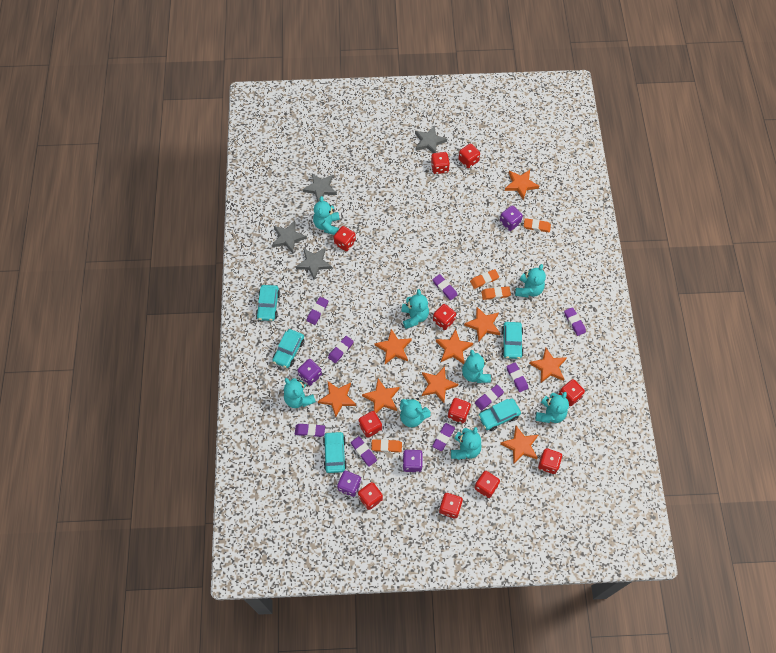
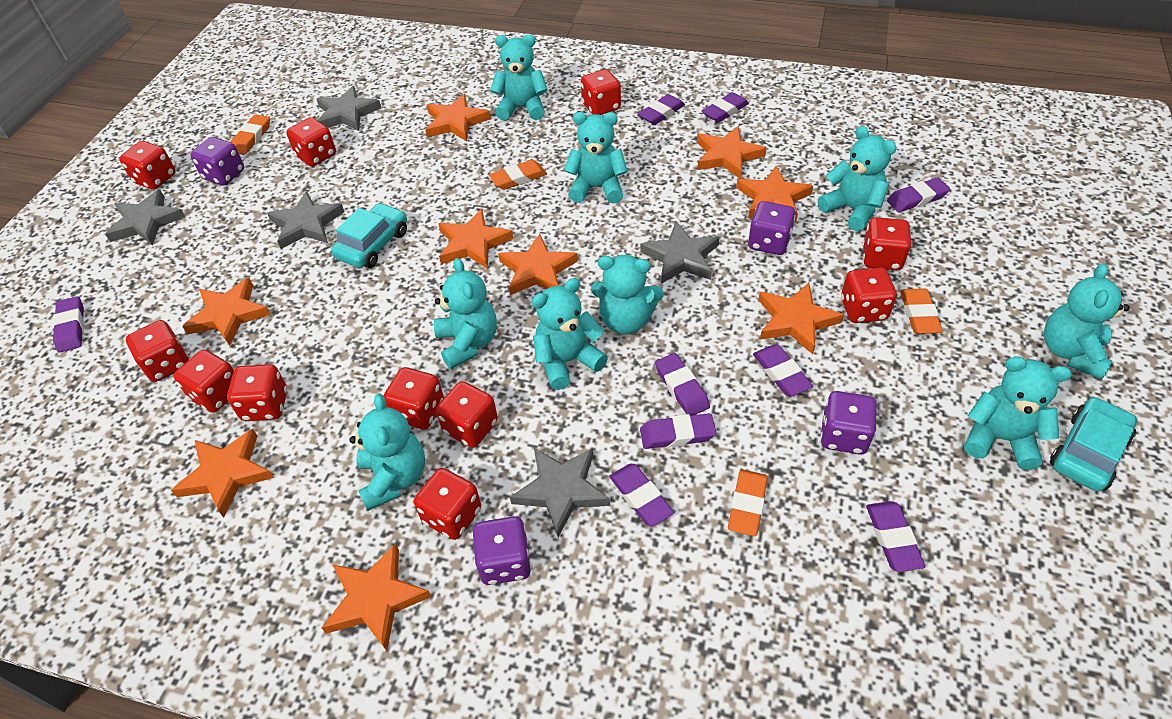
grey star: [272,221,307,253] [296,248,332,280] [302,173,337,202] [415,125,447,153] = 4 -> [105,189,185,246] [267,191,344,249] [317,86,381,131] [510,448,610,537] [640,222,719,284] = 5
turquoise car: [256,285,280,321] [272,329,304,368] [323,431,347,473] [478,398,521,431] [501,322,524,359] = 5 -> [331,203,407,268] [1050,397,1137,491] = 2
turquoise teddy bear: [284,378,316,408] [313,196,340,235] [400,398,431,427] [401,289,429,329] [451,427,482,460] [462,350,491,383] [515,264,546,297] [535,392,569,423] = 8 -> [349,393,425,511] [434,258,497,369] [490,34,548,121] [532,278,608,390] [564,112,628,204] [591,255,664,334] [818,126,897,231] [964,356,1072,470] [1044,263,1130,379] = 9

